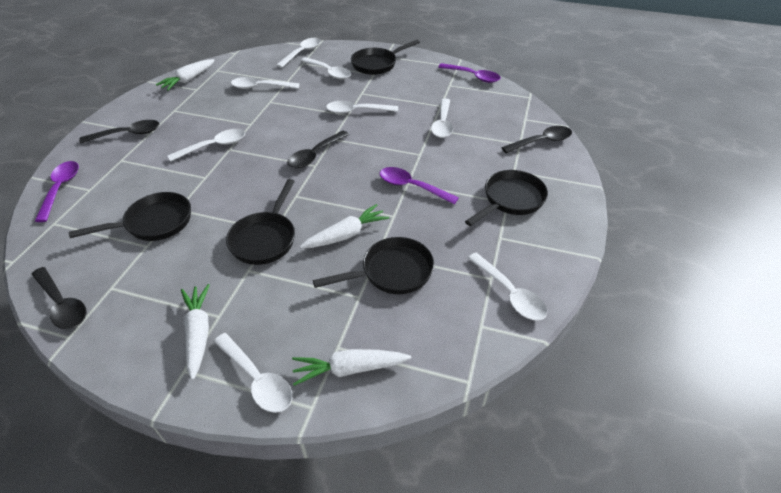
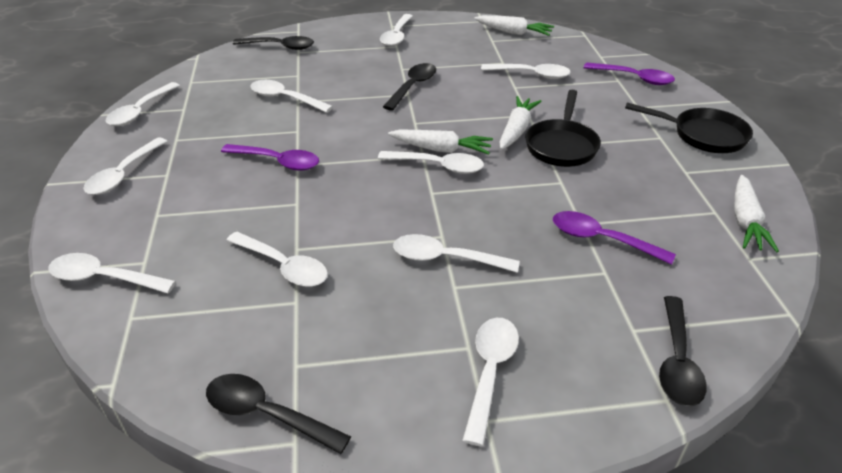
black pan: [69,192,191,241] [226,179,295,265] [313,237,434,294] [351,40,420,75] [465,170,548,226] = 5 -> [525,90,601,167] [625,103,753,153] = 2
white spoon: [167,129,245,162] [213,333,292,413] [231,77,300,89] [276,38,321,68] [301,57,351,79] [326,101,398,114] [431,98,453,138] [468,253,547,320] = 8 -> [49,253,176,293] [83,137,167,195] [106,82,180,126] [226,232,328,287] [250,80,333,113] [378,151,484,174] [380,14,413,46] [393,234,520,273] [462,318,519,446] [481,64,571,79] = 10

